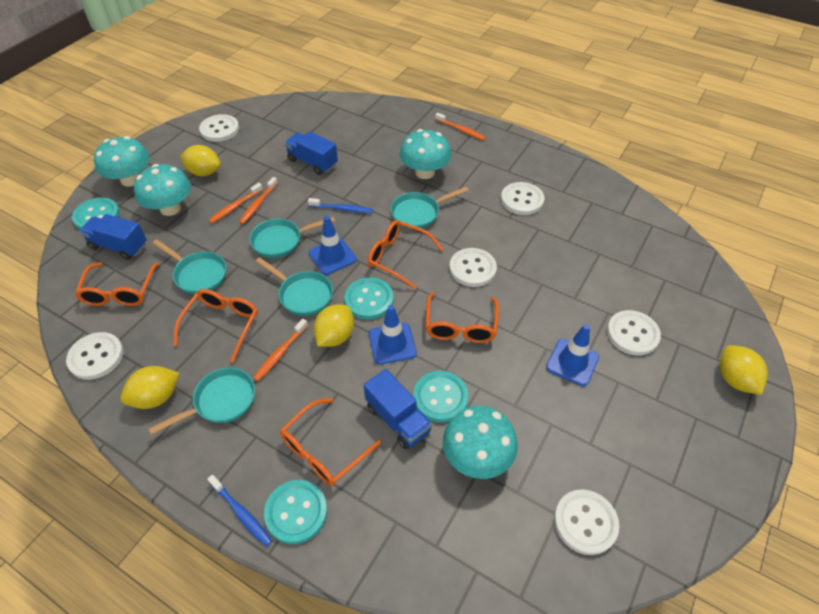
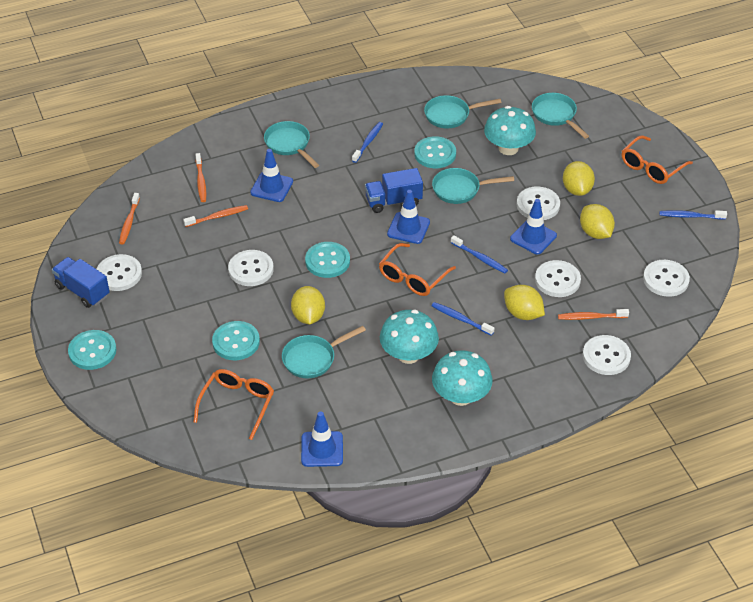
blue toothbrush: [207,475,272,547] [308,198,373,213] = 2 -> [352,122,383,163] [431,302,494,336] [451,235,508,273] [659,210,727,220] = 4
blue traffic cone: [309,216,356,275] [369,305,417,364] [546,324,599,386] = 3 -> [250,149,293,202] [301,411,343,467] [387,190,430,244] [510,199,557,254] = 4
blue truck: [79,214,147,260] [285,131,338,175] [364,369,432,449] = 3 -> [52,257,110,308] [365,168,423,213] = 2
orange glasses: [75,262,160,306] [173,289,258,363] [280,398,381,486] [368,220,443,289] [426,292,499,343] = 5 -> [194,369,274,440] [379,243,456,296] [622,135,693,184] = 3
turquoise mushroom: [94,136,149,187] [134,164,191,216] [400,129,451,179] [443,406,518,479] = 4 -> [380,310,439,364] [432,350,492,406] [484,106,536,155] = 3

